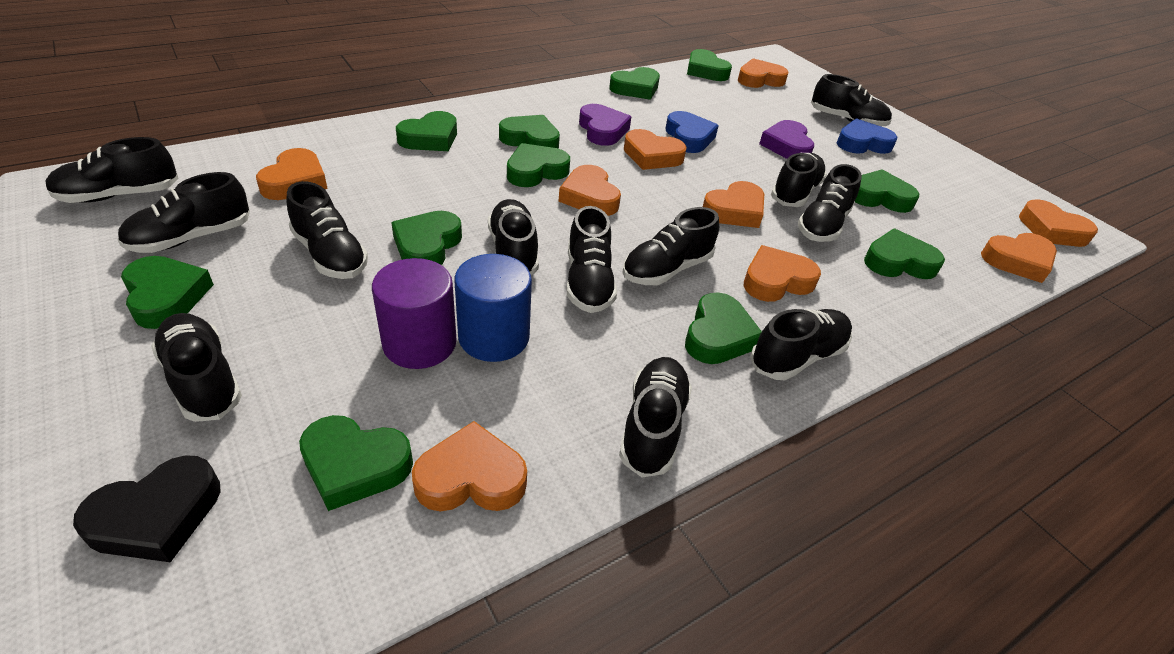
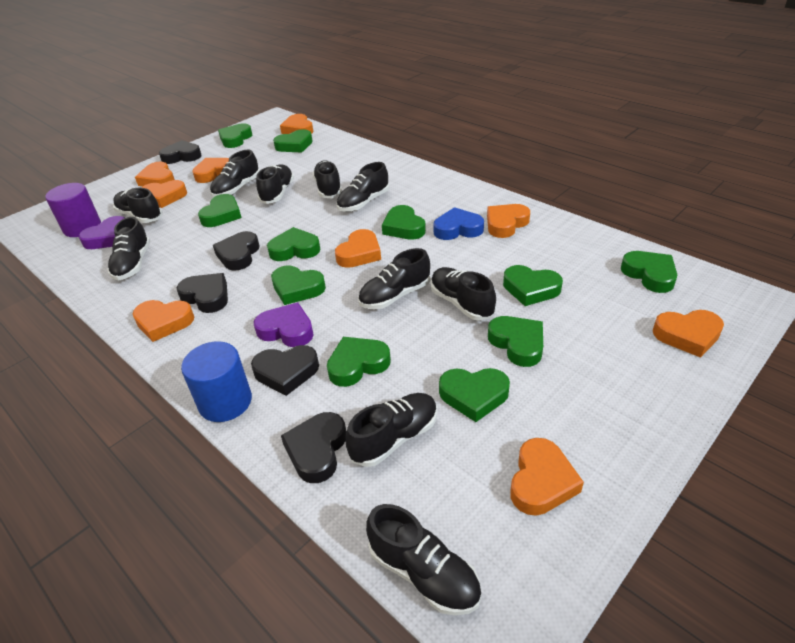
black heart: [73,455,221,562] = 1 -> [159,140,202,164] [177,273,228,313] [213,231,260,271] [251,345,319,396] [281,412,346,483] = 5
black shoe: [45,137,178,203] [118,172,250,253] [151,313,242,422] [286,181,368,279] [488,199,539,275] [567,206,617,313] [619,357,692,477] [622,207,719,285] [750,309,852,380] [771,153,827,207] [798,164,862,242] [811,74,892,126] = 12 -> [107,217,150,281] [113,188,162,223] [210,149,260,197] [256,164,294,204] [313,160,342,198] [336,162,389,211] [346,393,437,467] [358,248,430,309] [366,504,481,616] [431,267,496,321] = 10
blue heart: [665,111,719,153] [837,118,897,154] = 2 -> [433,207,484,240] = 1

